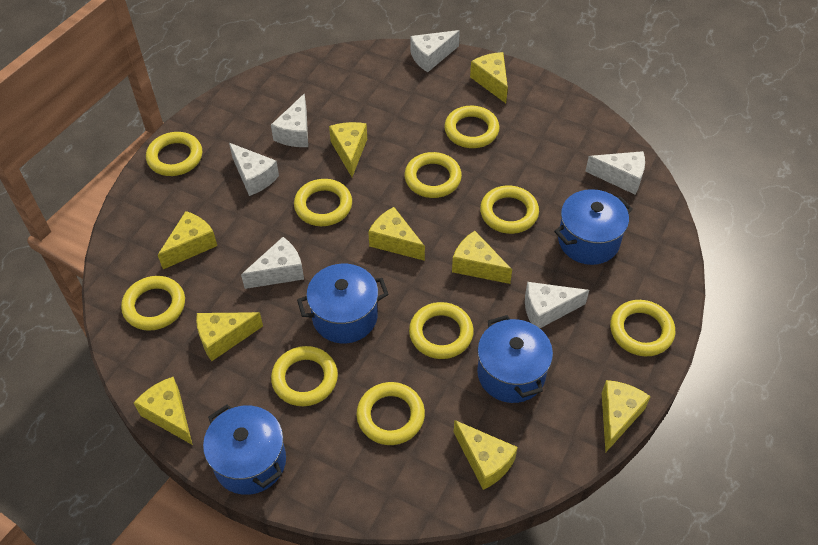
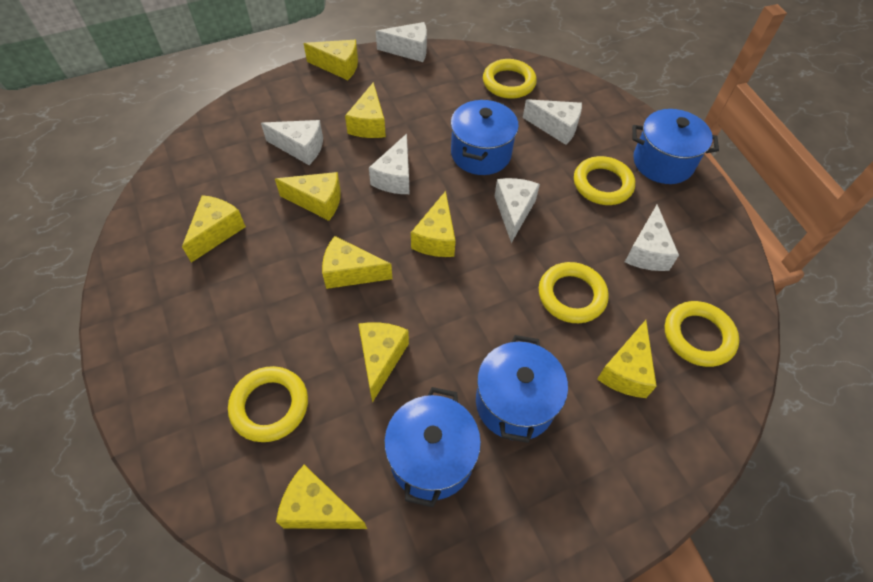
yellow ring: [121,276,185,331] [146,132,202,176] [271,346,338,406] [294,179,352,226] [356,382,425,445] [404,152,462,198] [409,302,474,359] [444,106,499,148] [480,185,539,234] [610,300,675,356] = 10 -> [228,366,308,442] [483,59,537,99] [539,262,609,323] [574,156,635,205] [665,301,739,367] = 5

